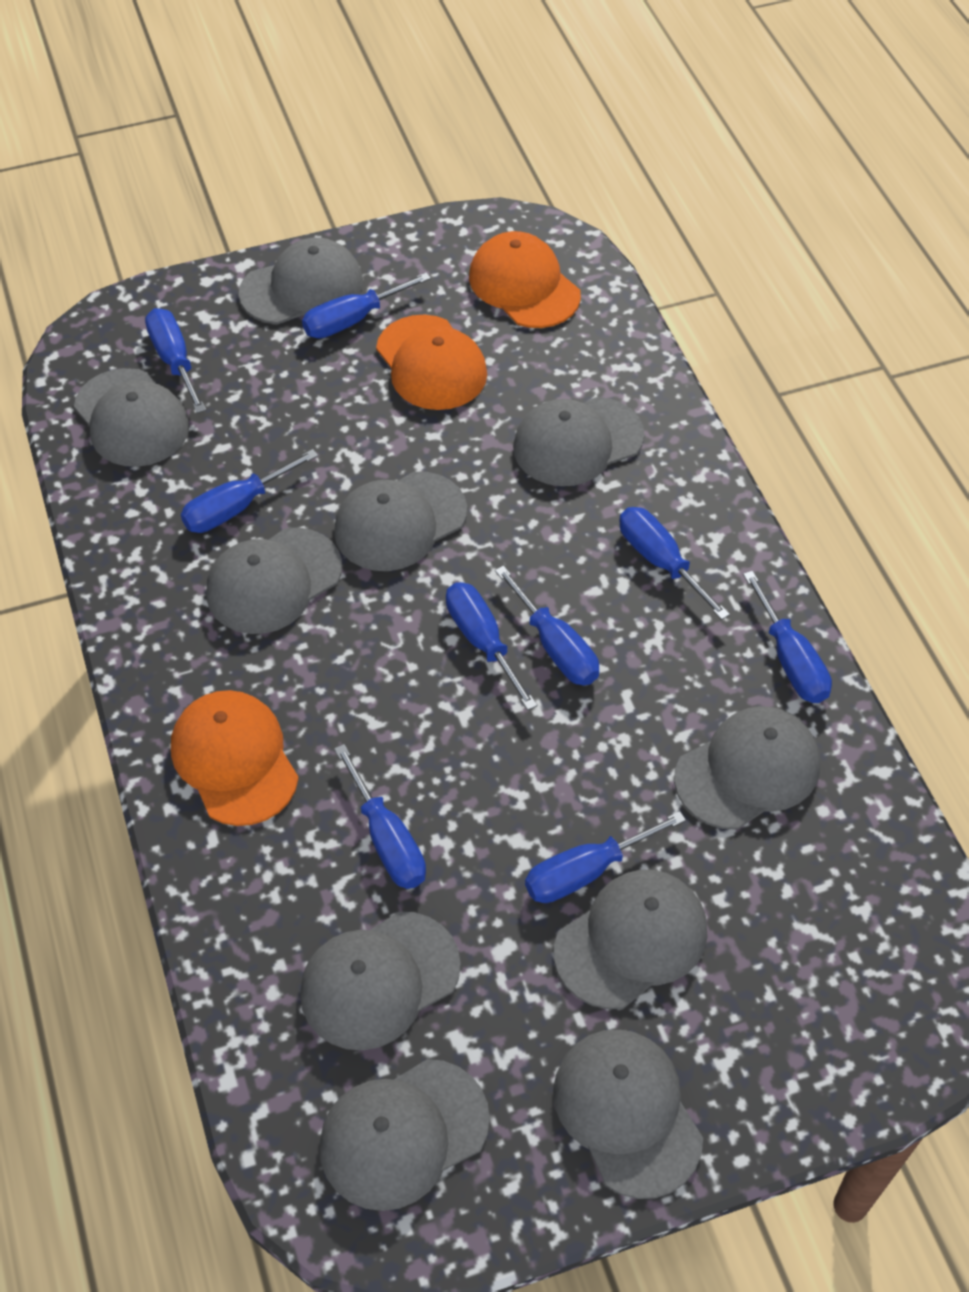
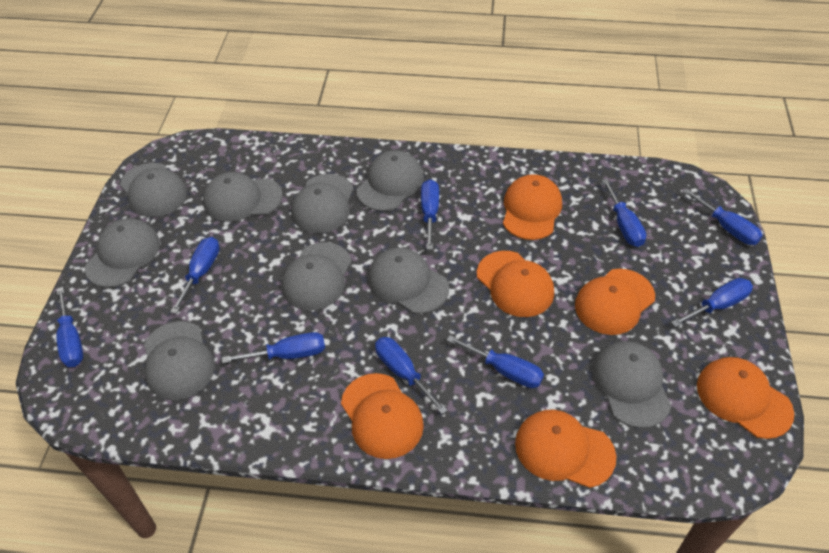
grey cap: [74,368,190,467] [206,527,342,634] [239,237,363,324] [300,912,461,1050] [319,1059,490,1211] [334,472,467,571] [513,397,644,486] [553,1029,703,1199] [554,870,708,1009] [674,706,820,830] = 10 -> [85,218,160,288] [120,163,187,217] [144,321,215,400] [203,172,283,222] [282,242,352,310] [291,174,354,233] [357,150,424,211] [368,248,449,314] [592,341,671,428] = 9
orange cap: [171,690,299,826] [376,315,487,410] [469,231,581,328] = 3 -> [341,373,424,459] [477,251,554,317] [503,174,562,240] [515,409,616,488] [575,269,655,335] [697,357,794,439] = 6

